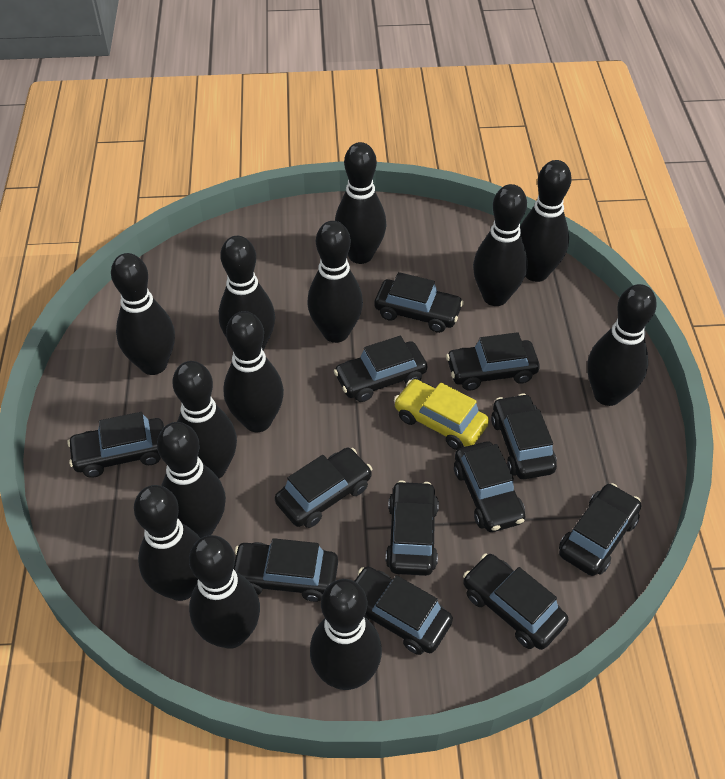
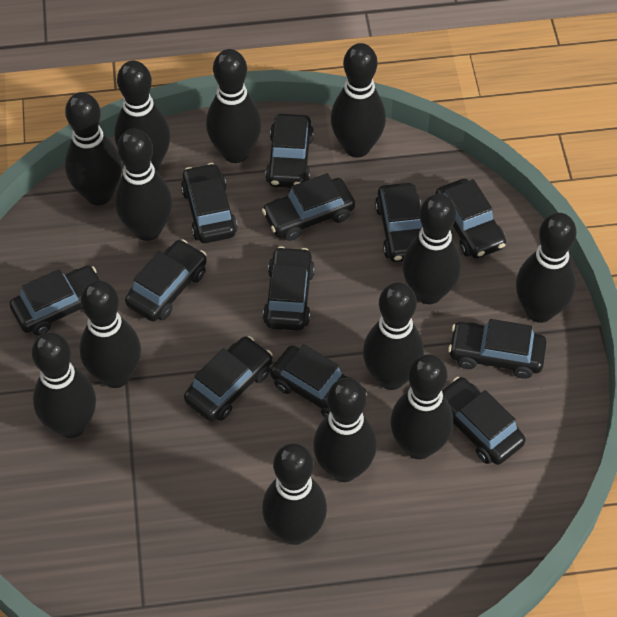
yellow car: [394,379,489,450] = 1 -> none = 0

